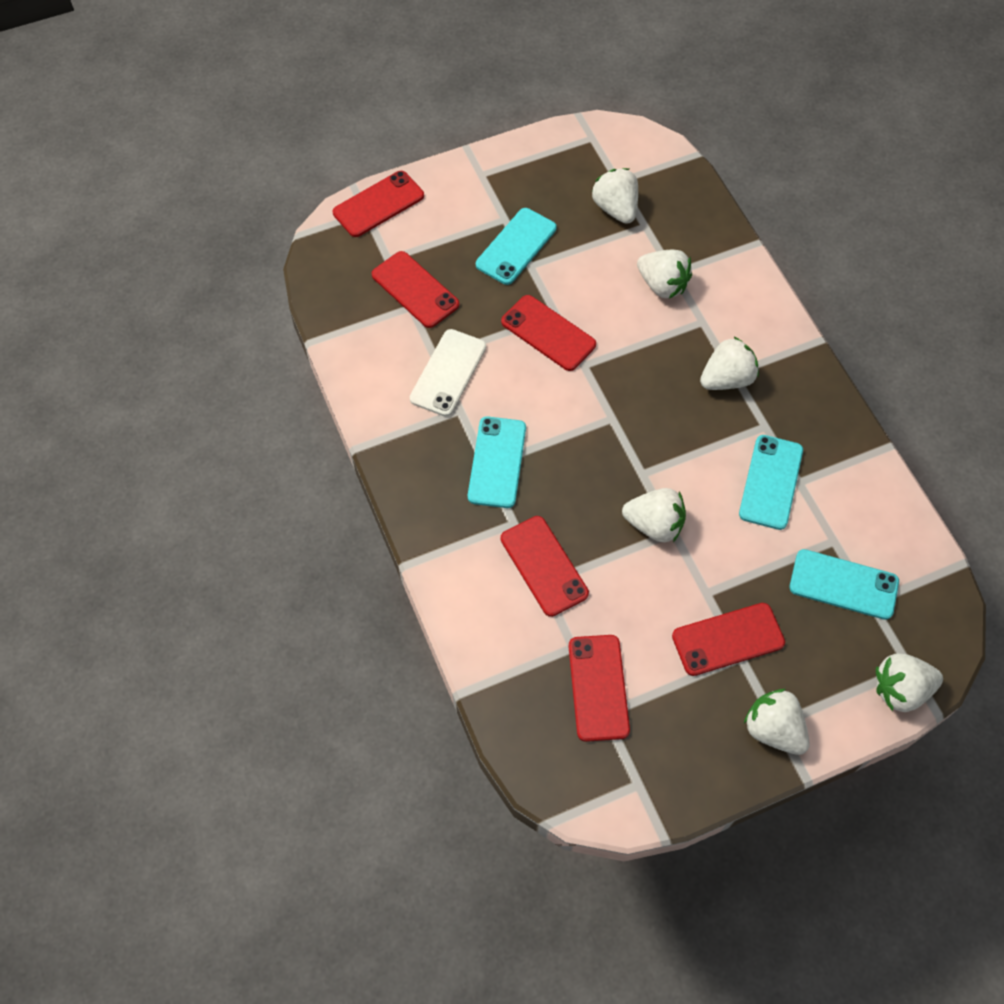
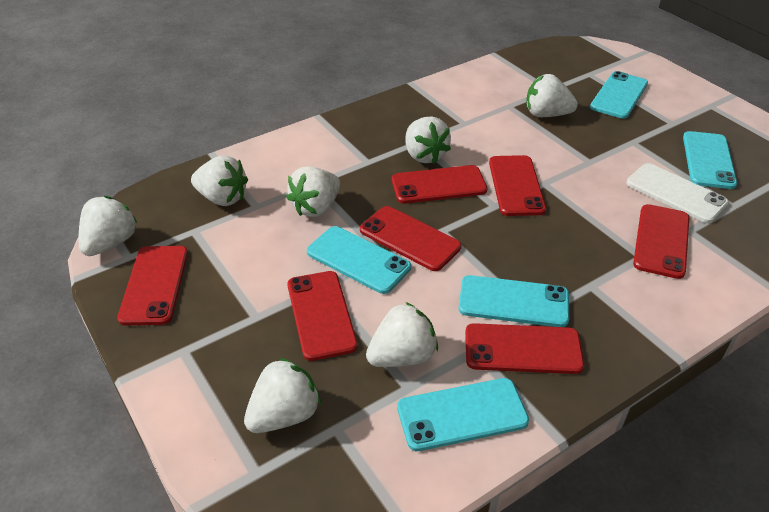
red phone: [333,171,424,237] [372,251,459,328] [501,295,596,371] [501,516,589,617] [568,635,630,742] [672,603,785,676] = 6 -> [117,246,188,326] [287,271,358,361] [360,206,461,271] [392,165,487,204] [465,323,584,374] [489,155,546,216] [633,204,690,279] = 7
turquoise phone: [468,417,526,508] [476,208,557,285] [739,435,803,530] [790,549,899,620] = 4 -> [307,226,411,294] [397,378,529,451] [459,275,569,327] [590,71,648,119] [683,131,737,189] = 5
white strawberry: [591,168,638,224] [622,488,686,542] [637,249,692,299] [700,336,759,390] [744,689,810,755] [876,653,943,712] = 6 -> [79,196,138,256] [191,155,248,206] [244,358,321,433] [286,166,340,217] [366,302,438,367] [405,117,451,164] [526,74,578,117] = 7

